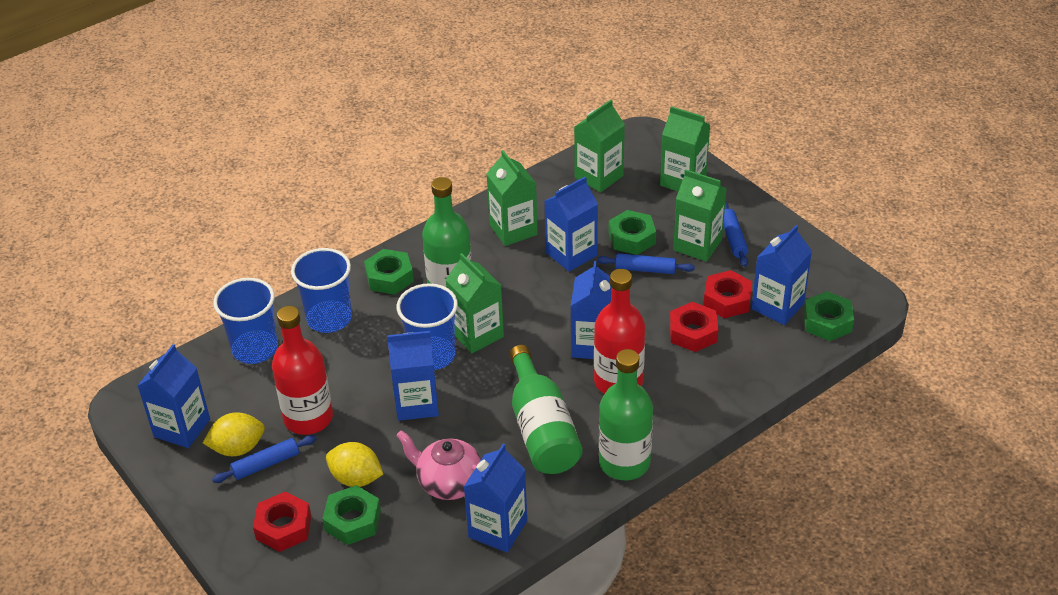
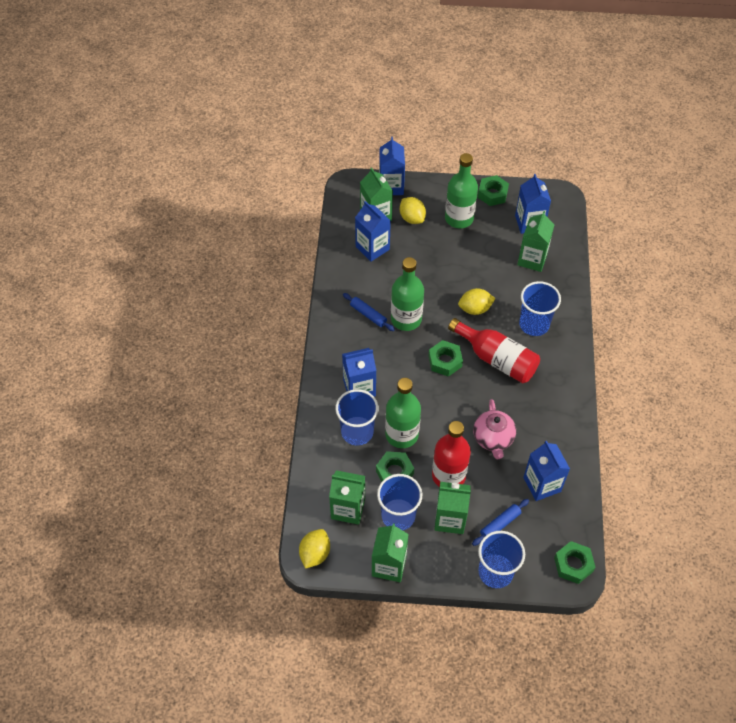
blue carton: [137,344,210,448] [387,331,439,421] [464,444,527,553] [544,177,598,272] [571,261,612,359] [751,225,812,325] = 6 -> [342,348,377,397] [355,201,391,262] [379,137,405,195] [515,174,551,234] [523,441,570,501] = 5
blue cup: [213,278,278,364] [291,248,352,333] [397,283,458,370] = 3 -> [335,389,378,446] [377,474,422,530] [478,531,525,588] [519,281,561,336] = 4
blue rolling pin: [212,435,316,483] [597,253,695,274] [723,202,748,267] = 3 -> [343,293,395,331] [472,499,529,546] = 2
red nut: [253,492,311,552] [670,302,718,352] [703,270,752,318] = 3 -> none = 0
yellow lemon: [203,412,265,456] [326,442,383,487] = 2 -> [299,529,330,569] [400,197,426,224] [458,288,495,315] = 3

